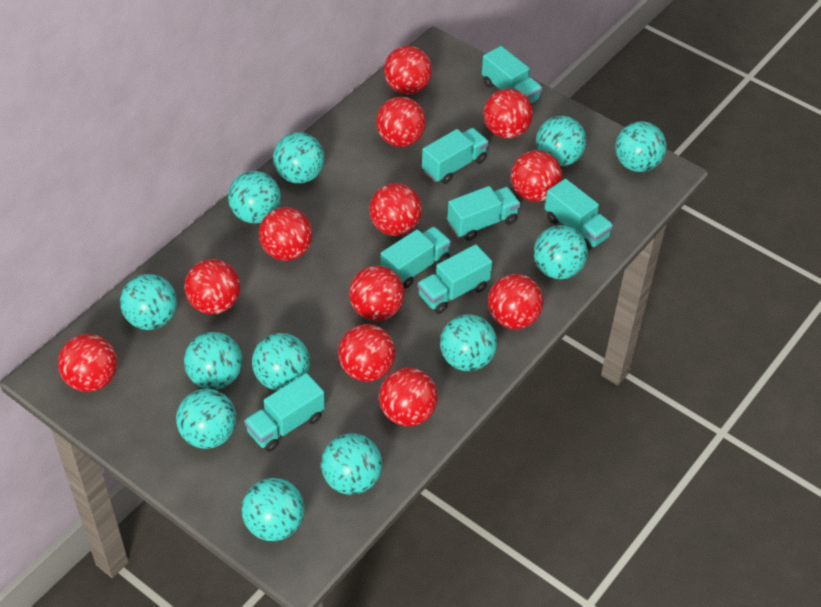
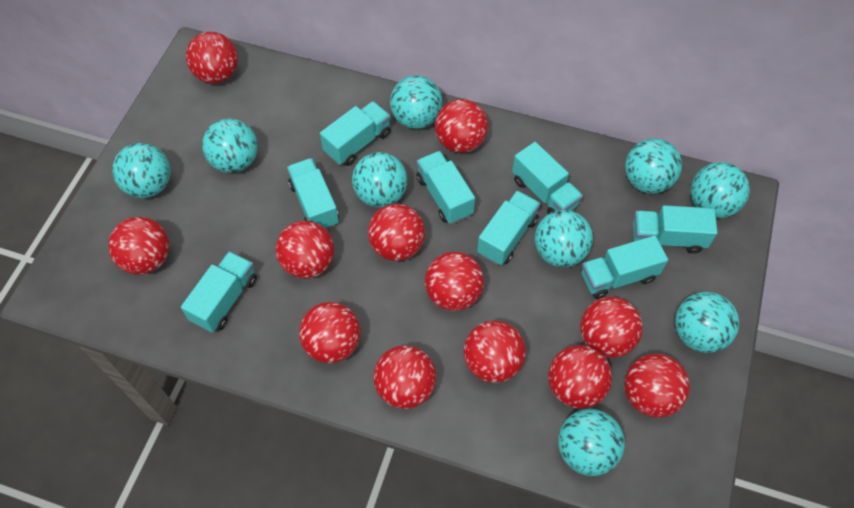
turquoise ball: [120,274,177,330] [176,389,236,449] [184,332,242,390] [228,171,281,223] [242,478,304,541] [252,333,310,391] [273,132,324,184] [321,433,382,495] [440,314,497,371] [534,225,588,279] [536,116,587,166] [615,121,667,172] = 12 -> [112,143,171,198] [202,119,258,173] [352,152,407,208] [390,76,442,129] [534,210,593,268] [558,409,625,476] [625,138,682,194] [675,292,739,353] [691,162,750,218] = 9
turquoise truck: [244,373,325,452] [381,227,451,289] [418,244,492,314] [422,128,489,184] [447,186,520,241] [482,46,542,104] [545,179,613,251] = 7 -> [181,251,257,333] [287,158,339,229] [320,101,391,166] [416,151,475,224] [477,191,540,265] [512,142,583,214] [581,236,668,299] [633,205,718,254] = 8

